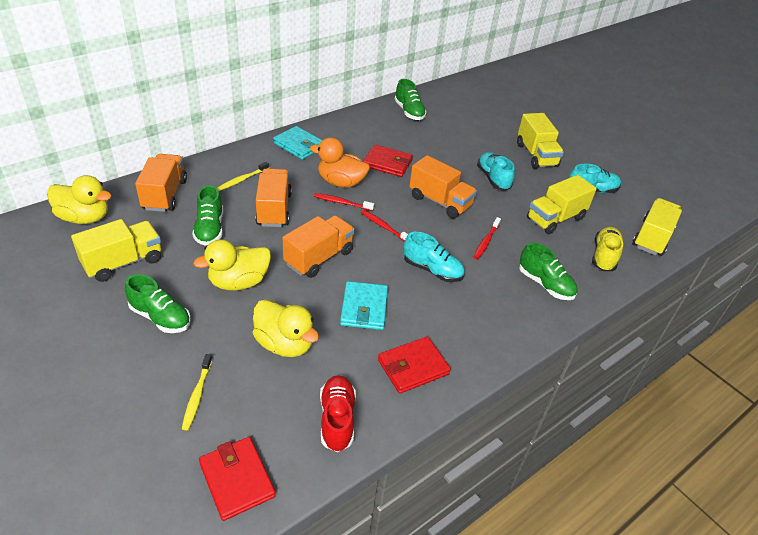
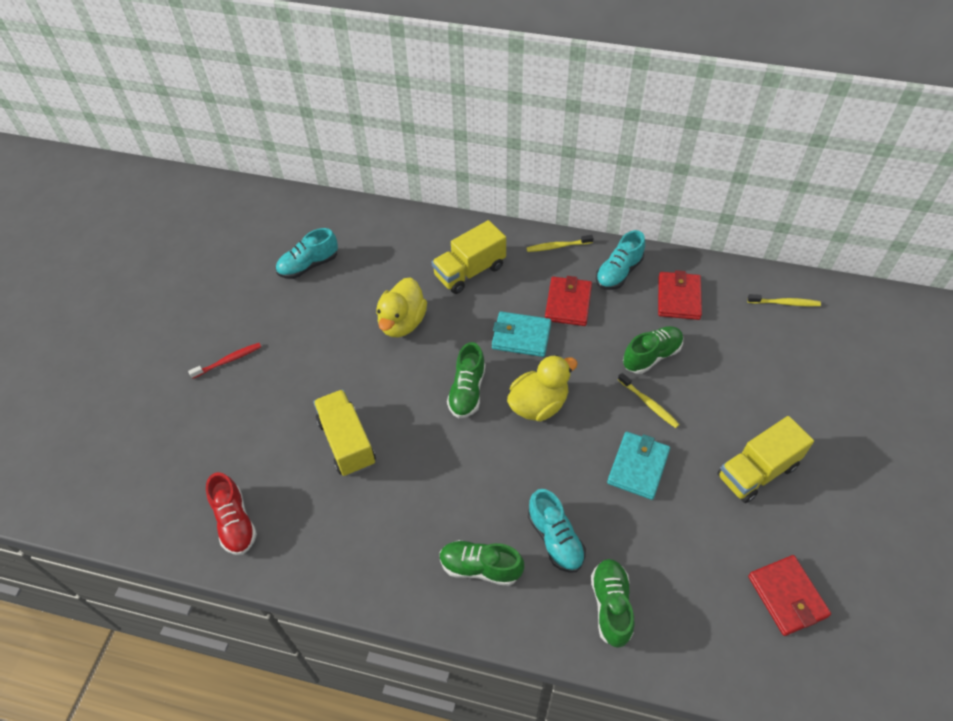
orange duck: [310,137,370,188] = 1 -> none = 0
orange truck: [135,154,187,212] [255,168,292,227] [283,215,355,278] [409,155,477,219] = 4 -> none = 0
red toothbrush: [314,193,374,211] [361,210,408,241] [474,217,501,259] = 3 -> [188,343,261,379] = 1
yellow duck: [47,175,112,224] [193,239,271,291] [252,300,319,357] = 3 -> [376,277,427,337] [507,355,578,422] = 2
yellow shoe: [592,227,623,271] = 1 -> none = 0
yellow toothbrush: [182,354,212,430] [217,162,269,191] = 2 -> [526,235,594,252] [618,373,680,428] [747,294,821,306] = 3
yellow truck: [71,219,161,282] [517,113,564,169] [527,175,597,234] [632,198,682,256] = 4 -> [313,389,376,476] [432,220,506,294] [717,416,814,503] = 3

